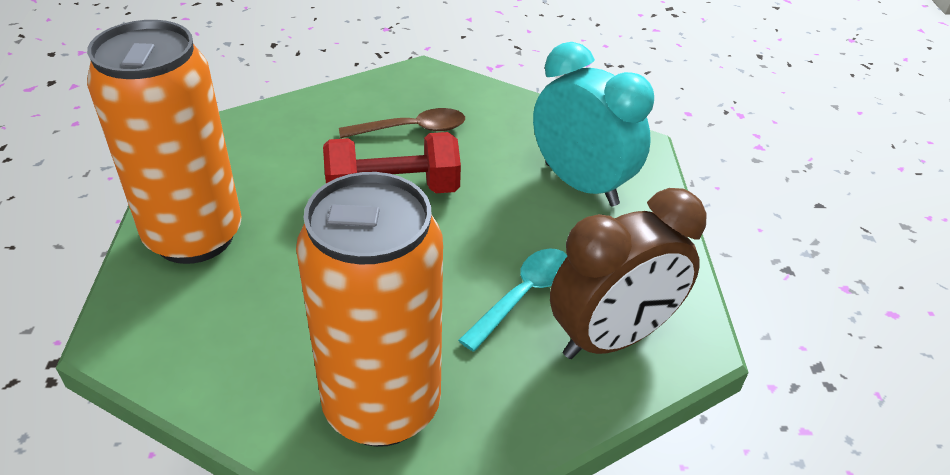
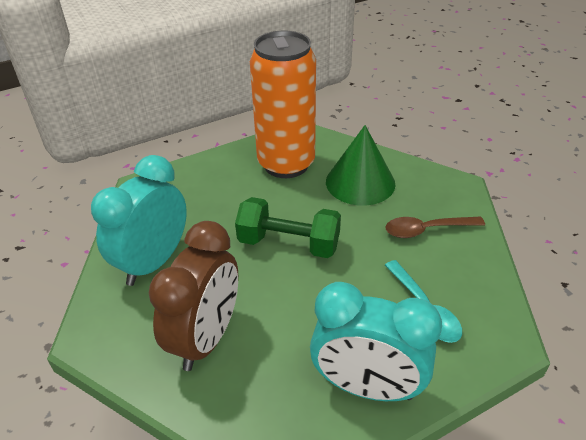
green cone: none = 0 -> [326,125,395,206] = 1
green dumbbell: none = 0 -> [235,197,341,258] = 1
orange can: [87,20,242,264] [296,172,443,447] = 2 -> [250,31,316,178] = 1
red dumbbell: [323,132,461,193] = 1 -> none = 0
turquoise clock: [533,42,654,206] = 1 -> [91,155,187,286] [310,282,442,401] = 2

